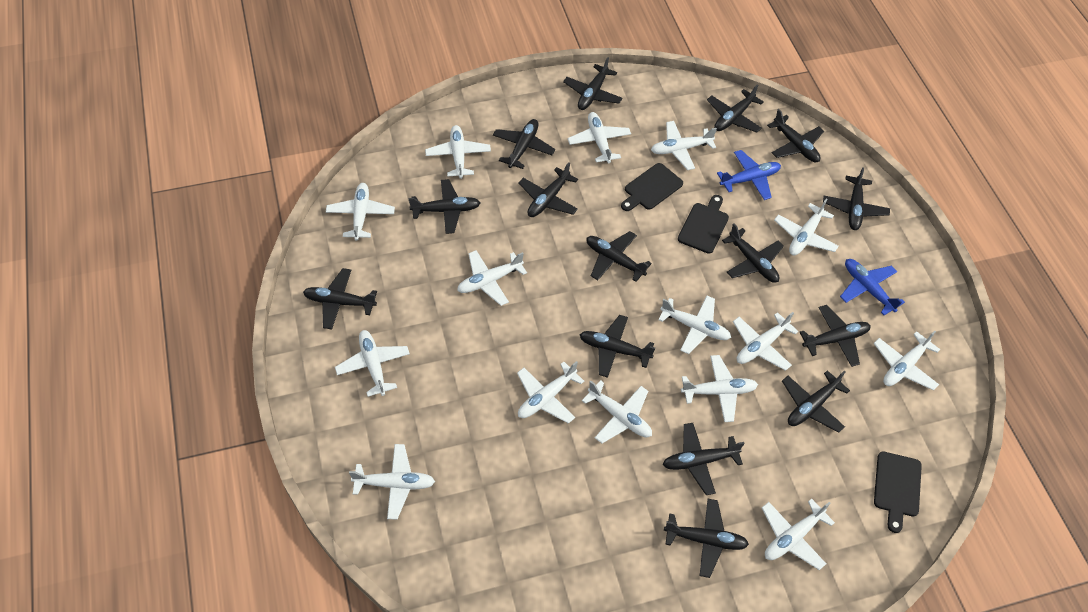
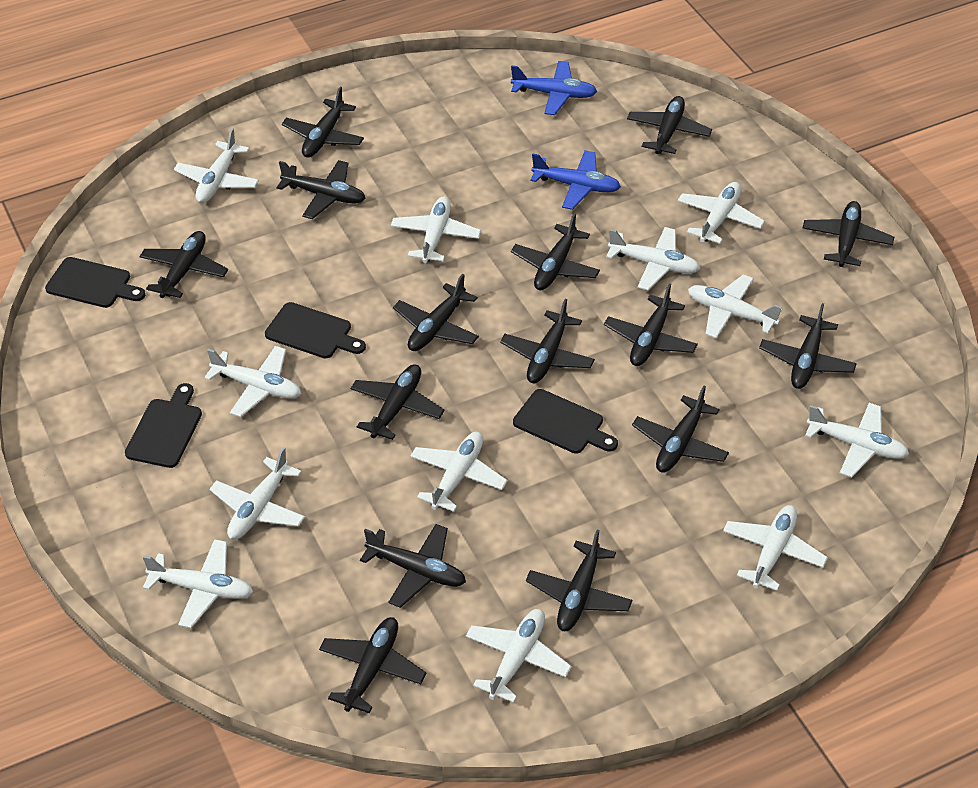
black cutting board: [621,163,683,211] [678,195,729,254] [874,451,922,533] = 3 -> [45,257,145,308] [125,383,202,468] [265,302,366,358] [513,389,618,454] = 4
white plane: [326,183,395,241] [335,330,410,397] [349,444,435,519] [425,125,491,179] [457,250,527,306] [517,361,584,424] [568,112,631,163] [582,380,652,443] [651,121,717,170] [658,296,731,354] [681,355,758,422] [733,312,799,371] [762,499,835,570] [774,199,839,255] [873,331,940,391] = 15 -> [143,539,253,628] [174,128,259,203] [204,346,301,417] [210,447,305,539] [391,197,481,263] [410,432,508,512] [466,609,572,703] [606,227,700,291] [678,182,765,244] [688,274,783,339] [723,505,828,591] [805,403,909,477] = 12

